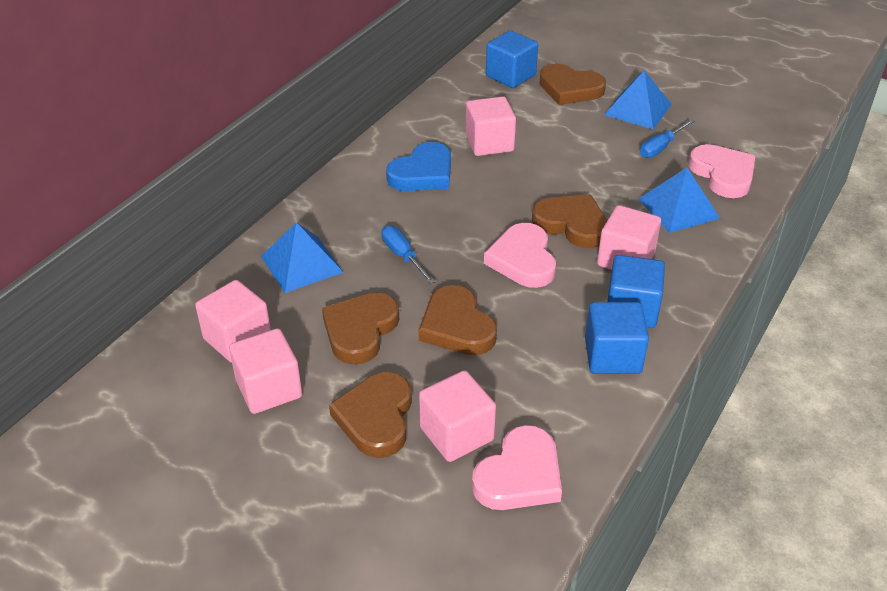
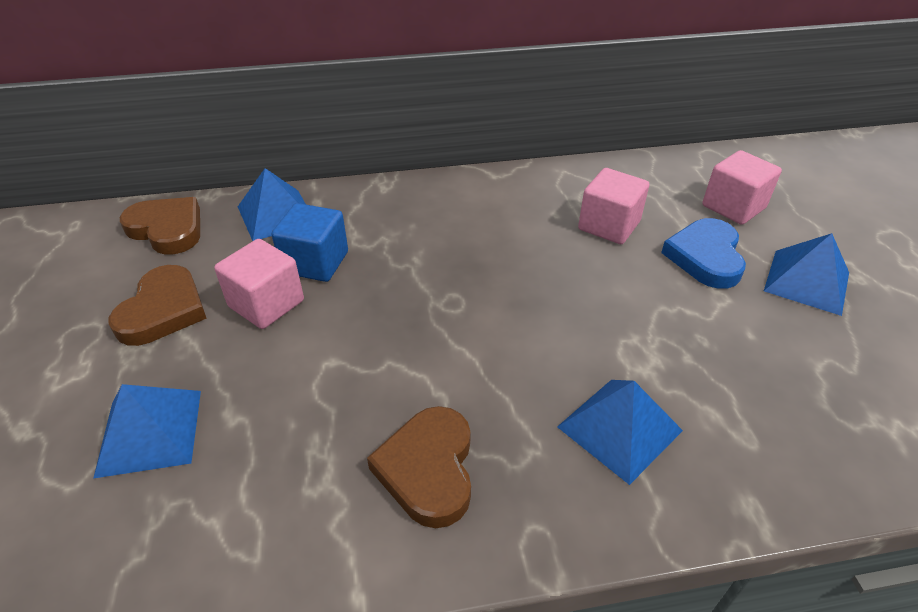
blue cube: [486,31,538,88] [585,302,649,374] [607,255,665,328] = 3 -> [272,203,348,282] = 1
blue pyramid: [261,222,343,293] [604,71,672,129] [638,168,720,233] = 3 -> [93,384,201,479] [238,168,306,241] [557,380,683,485] [764,233,849,316] = 4
blue screwdriver: [381,225,436,284] [640,119,694,158] = 2 -> none = 0
brown heart: [322,293,399,365] [329,372,412,458] [418,285,497,355] [532,194,607,248] [540,64,606,105] = 5 -> [109,265,207,346] [120,197,200,255] [367,406,471,528] = 3
pink cube: [195,280,271,363] [229,328,302,414] [419,370,496,462] [466,96,516,156] [597,205,661,270] = 5 -> [214,239,304,329] [578,168,649,244] [702,150,782,225] = 3
pink heart: [472,425,562,510] [484,223,556,288] [689,144,756,198] = 3 -> none = 0

